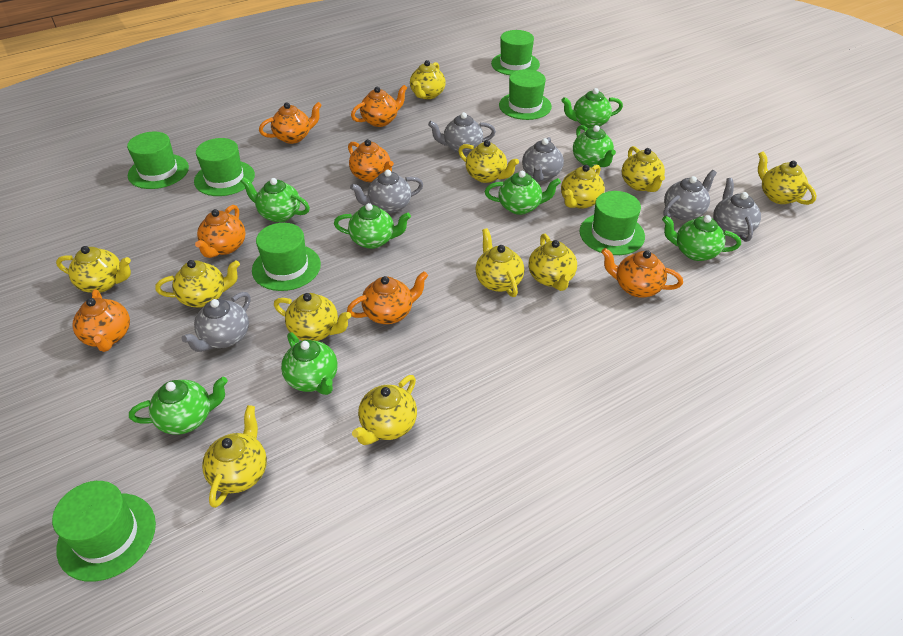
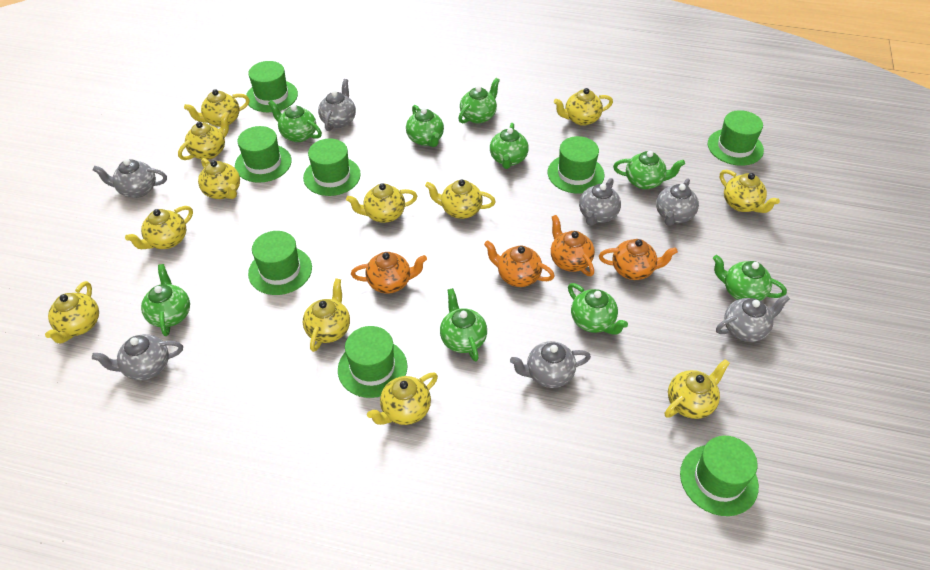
green hat: [52,481,156,582] [127,132,189,189] [194,138,255,196] [252,223,321,291] [491,30,540,75] [499,69,552,120] [579,191,645,255] = 7 -> [235,126,292,183] [246,61,298,112] [248,231,312,295] [303,139,361,196] [338,326,407,398] [548,136,605,194] [680,436,759,516] [708,110,764,166] = 8
green teapot: [129,377,228,435] [241,177,310,222] [281,332,338,395] [334,203,411,249] [485,171,561,215] [561,88,623,128] [573,125,616,167] [662,215,741,261] = 8 -> [141,264,190,336] [268,100,322,142] [406,105,444,147] [440,288,487,362] [458,78,500,124] [490,123,529,169] [568,283,628,335] [613,151,685,189] [713,255,787,301] = 9
grey teapot: [182,292,250,352] [350,169,423,214] [428,112,496,154] [522,137,564,182] [663,170,717,221] [713,178,761,242] = 6 -> [92,334,183,381] [93,159,167,198] [318,79,356,131] [510,341,591,388] [579,178,621,226] [656,178,699,226] [716,295,790,342] = 7
orange teapot: [73,289,130,352] [195,205,246,258] [259,102,322,144] [347,271,428,324] [348,139,394,182] [351,85,407,127] [601,248,683,298] = 7 -> [351,252,427,293] [484,240,555,287] [551,215,595,276] [599,239,678,280] = 4

